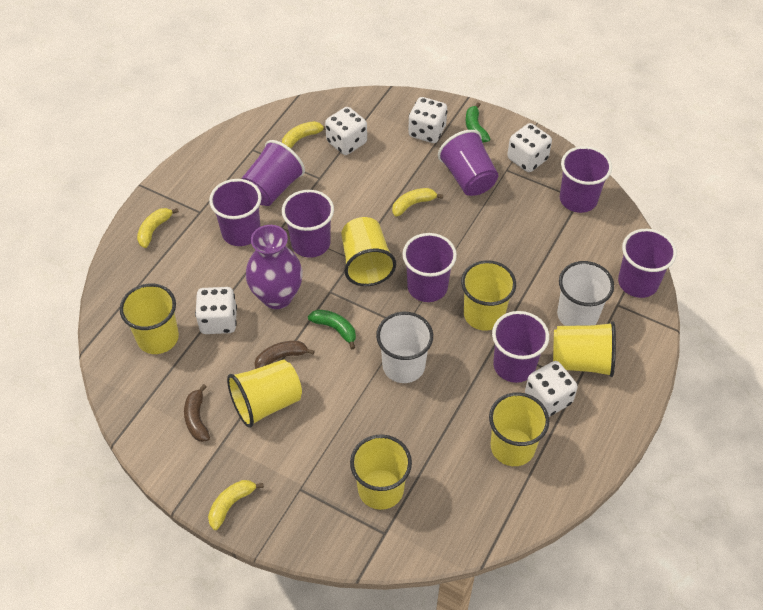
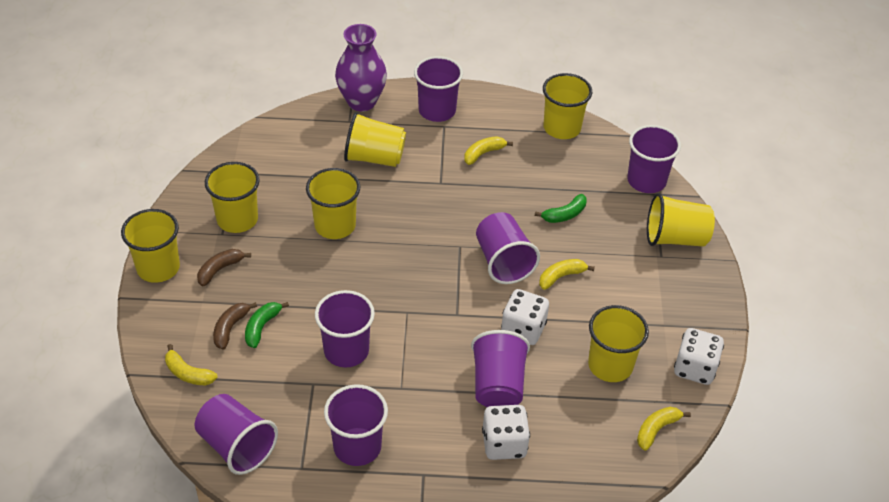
purple cup: [209,179,262,246] [241,140,305,206] [282,190,334,258] [402,233,457,302] [438,130,498,196] [492,311,549,383] [560,146,612,213] [618,229,677,298] = 8 -> [195,394,278,475] [315,290,375,368] [324,384,388,466] [414,56,463,122] [471,330,530,407] [476,212,540,284] [627,125,681,193] = 7
white cup: [376,312,433,383] [557,261,614,326] = 2 -> none = 0
white dice: [195,287,237,334] [325,107,367,155] [408,97,448,143] [507,123,552,172] [525,361,578,417] = 5 -> [482,405,530,460] [501,289,549,345] [674,328,724,385] = 3

